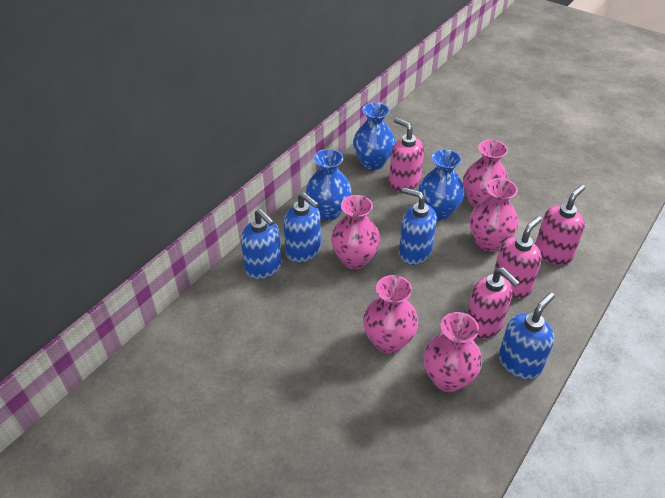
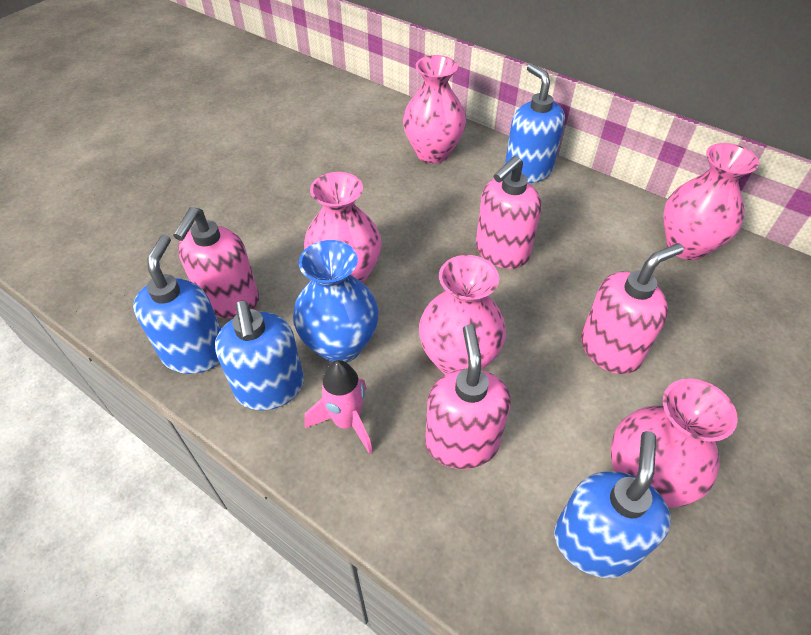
blue vase: [306,149,352,220] [353,102,395,170] [418,149,465,221] = 3 -> [293,240,379,363] = 1
pink rocket: none = 0 -> [305,360,373,454] = 1

